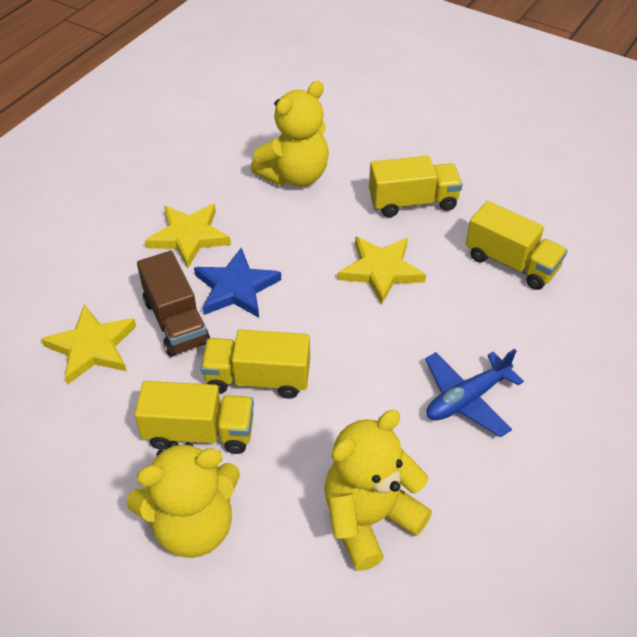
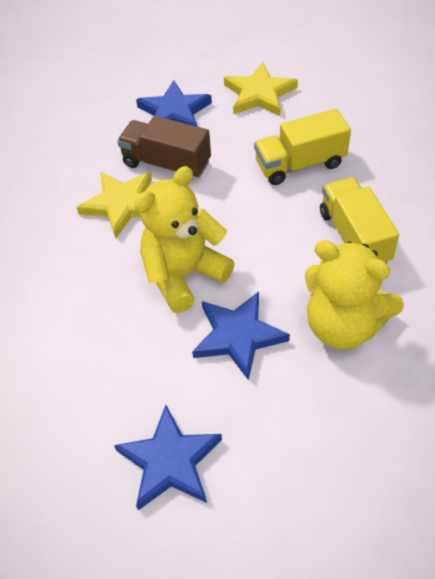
blue plane: [425,349,524,437] = 1 -> none = 0
blue star: [194,247,281,318] = 1 -> [114,405,222,510] [136,80,212,127] [192,292,290,380] = 3
yellow star: [41,305,136,385] [145,204,231,269] [338,236,426,305] = 3 -> [77,171,152,238] [224,62,298,116] = 2
yellow teddy bear: [126,441,240,558] [251,81,329,187] [324,410,432,571] = 3 -> [134,166,235,313] [305,240,404,349] = 2
yellow truck: [135,381,254,454] [201,330,310,399] [369,156,462,217] [466,201,568,290] = 4 -> [254,109,351,185] [320,177,399,264] = 2

